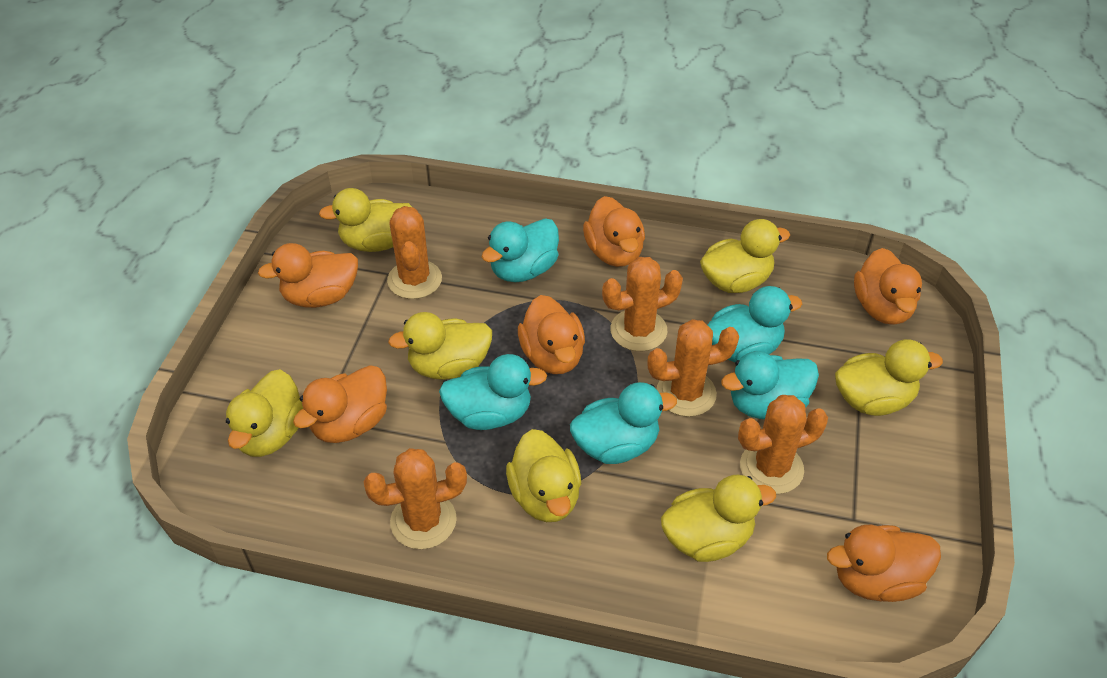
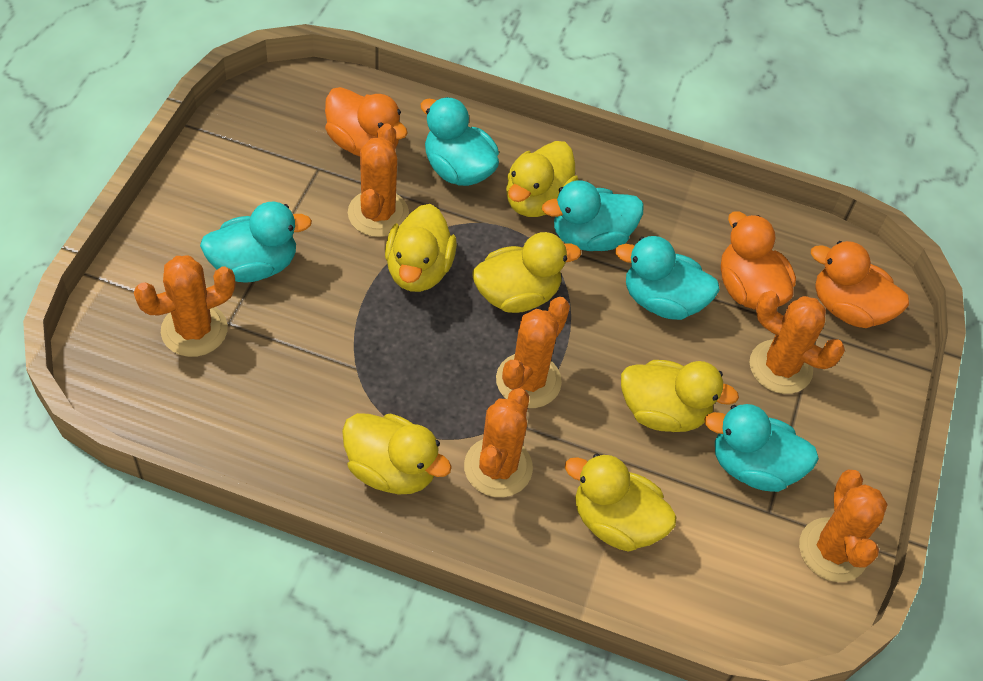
orange cactus: [364,448,467,549] [387,206,442,299] [602,257,683,351] [647,319,739,417] [738,395,828,494] = 5 -> [134,256,235,357] [348,124,409,237] [464,388,533,497] [496,297,570,408] [749,291,845,394] [799,470,888,582] = 6
orange duck: [258,243,358,308] [293,365,387,443] [518,295,585,374] [583,196,645,267] [827,525,941,602] [854,248,922,325] = 6 -> [325,87,408,157] [721,211,796,310] [811,241,909,328] = 3
yellow duck: [226,369,303,457] [319,188,412,252] [388,312,492,380] [506,429,581,522] [661,475,776,562] [700,219,790,293] [835,339,943,416] = 7 -> [342,413,452,494] [385,204,457,292] [473,232,581,313] [506,141,578,217] [565,454,677,552] [621,360,739,432] = 6

